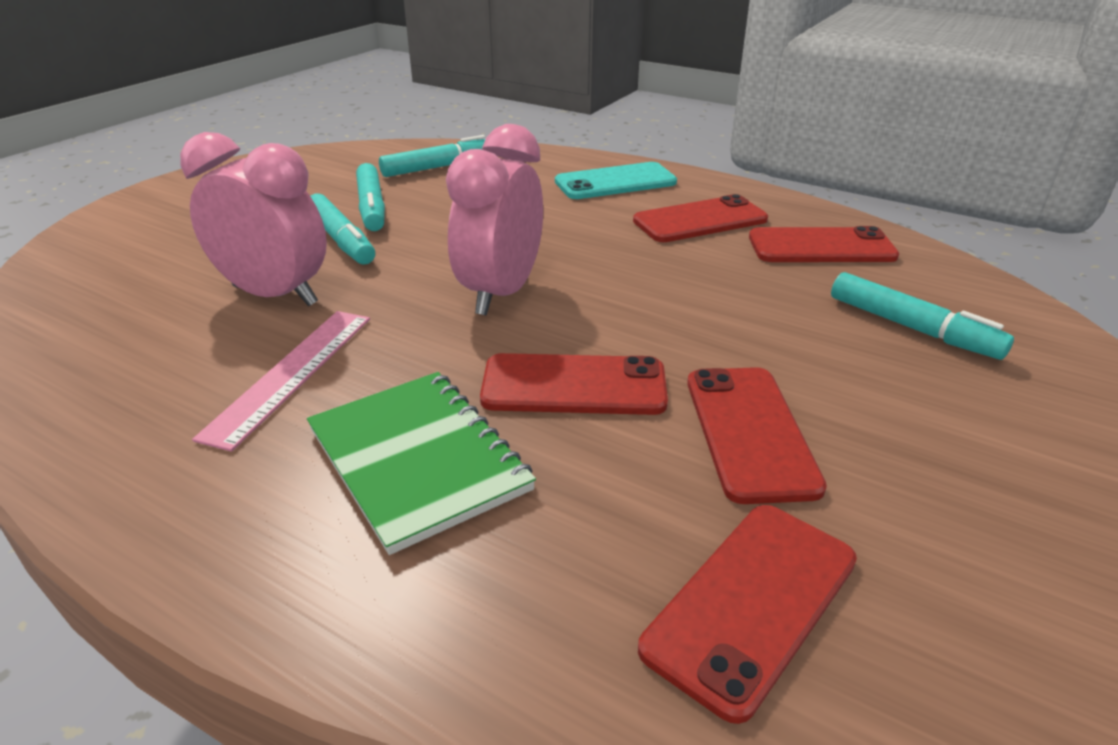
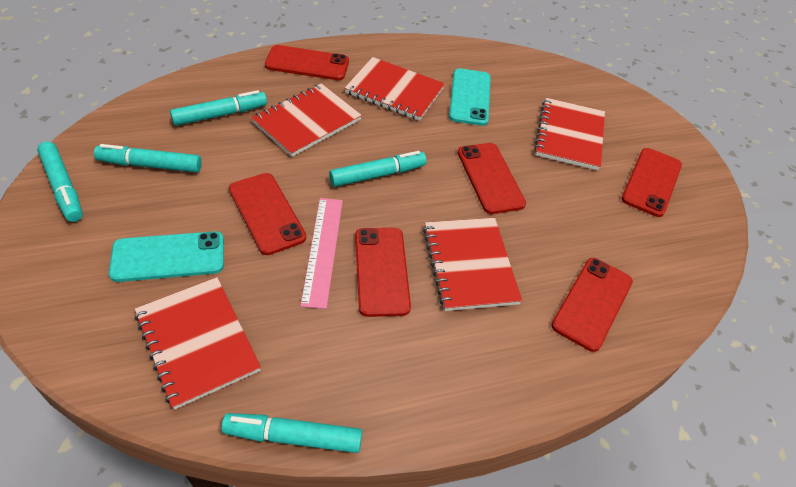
green notebook: [307,372,536,555] = 1 -> none = 0
pink clock: [180,132,327,306] [446,124,543,316] = 2 -> none = 0
red notebook: none = 0 -> [135,277,261,410] [251,83,362,157] [345,57,445,121] [423,218,522,311] [534,98,605,170] = 5
red phone: [480,353,668,415] [633,194,768,242] [638,505,857,724] [687,367,827,504] [749,226,899,262] = 5 -> [229,173,306,255] [265,45,349,80] [355,228,411,317] [458,143,526,214] [551,258,633,352] [621,148,682,217] = 6
turquoise marker: [310,193,375,264] [356,163,385,231] [379,135,485,177] [831,272,1014,360] = 4 -> [37,141,83,222] [94,144,202,172] [170,90,267,126] [221,413,362,453] [329,151,427,187] = 5
turquoise phone: [555,162,677,199] = 1 -> [109,231,224,282] [449,68,490,126] = 2

